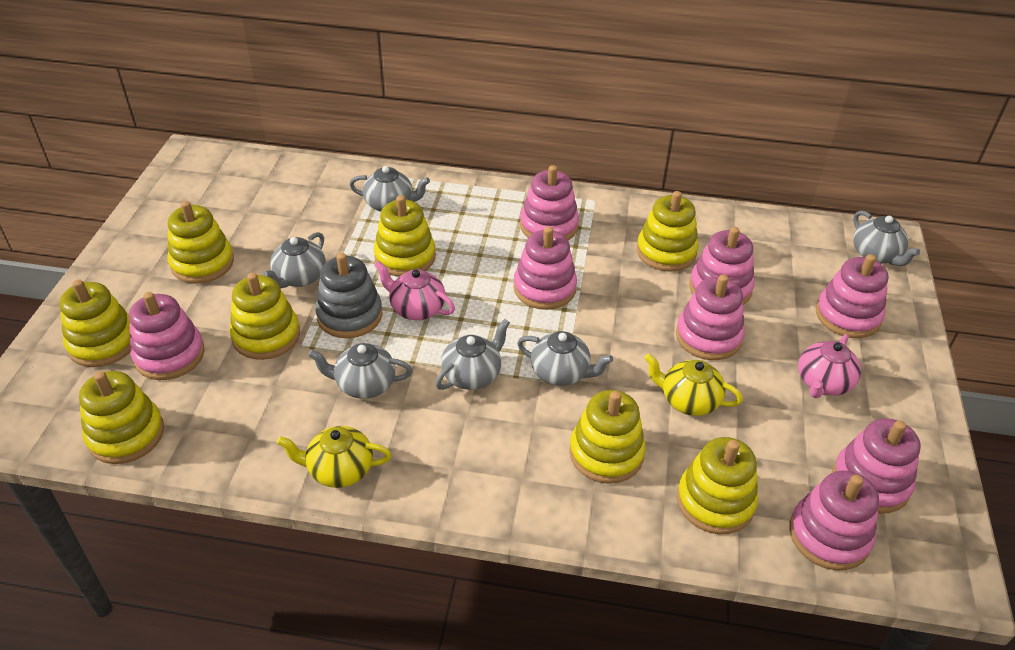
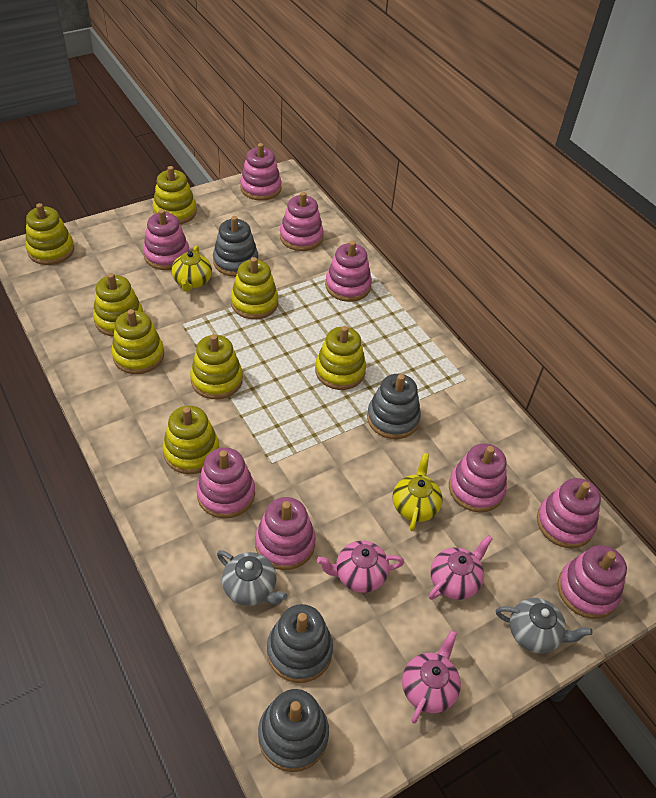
grey stacking toy: [315,253,383,338] = 1 -> [213,216,258,277] [258,689,329,772] [267,604,333,683] [367,374,421,439] = 4
grey teapot: [262,232,326,289] [308,343,412,399] [349,166,430,212] [435,319,510,390] [517,331,613,386] [853,211,920,266] = 6 -> [217,550,288,606] [496,598,593,653] = 2
pink stacking toy: [129,292,205,380] [513,226,577,310] [520,165,579,240] [676,275,745,360] [689,227,754,305] [789,471,879,570] [816,254,888,338] [832,418,921,514] = 8 -> [143,209,189,270] [196,448,255,519] [240,143,282,201] [255,497,316,570] [280,192,324,251] [325,241,372,302] [449,443,507,513] [537,478,601,548] [558,545,627,619] = 9
pink teapot: [375,261,455,320] [798,334,861,398] = 2 -> [317,541,404,593] [402,630,461,723] [429,535,493,600] = 3

